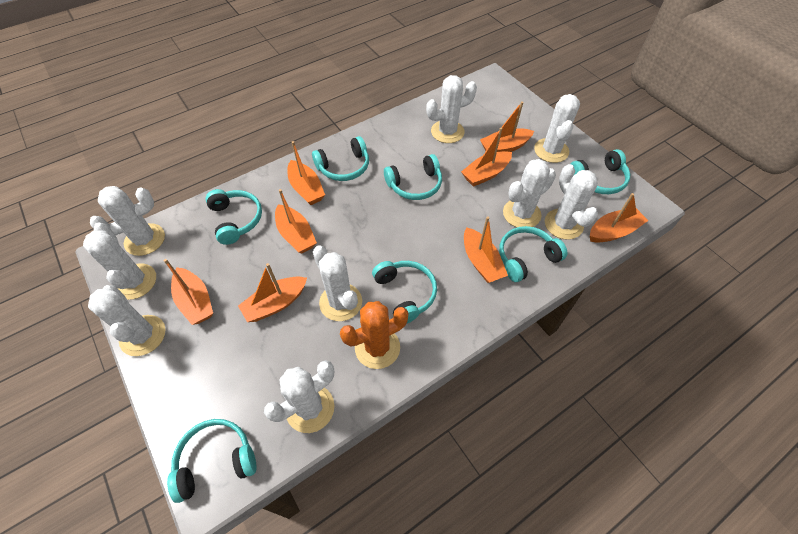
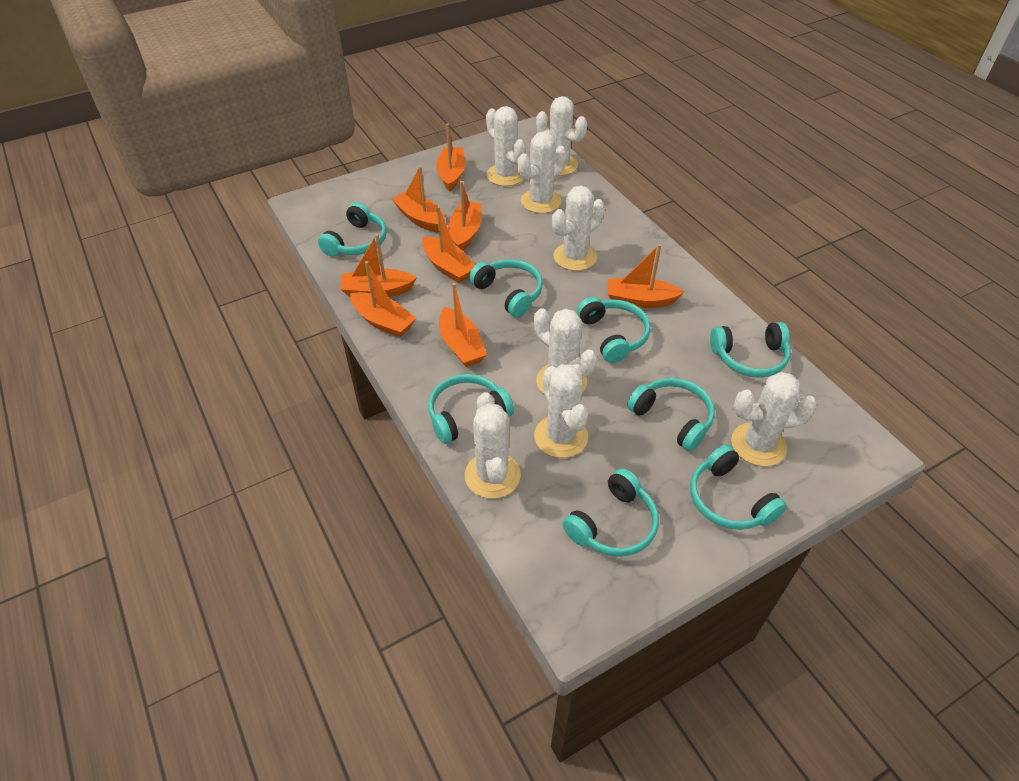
orange cactus: [340,301,409,369] = 1 -> none = 0
turquoise headphones: [167,419,257,503] [205,189,262,245] [312,136,369,181] [372,261,437,323] [384,154,442,200] [499,226,568,282] [570,149,630,194] = 7 -> [318,202,387,257] [428,374,514,444] [469,259,543,317] [563,468,659,557] [577,297,650,363] [627,378,715,451] [690,444,787,530] [710,322,791,378] = 8
white cactus: [83,222,156,300] [88,285,166,356] [90,186,165,256] [264,360,334,433] [313,245,362,321] [426,75,477,143] [503,159,556,227] [534,94,580,163] [545,164,598,240] = 9 -> [465,392,521,499] [486,106,526,186] [518,132,567,213] [534,308,597,395] [534,364,588,458] [536,96,587,176] [552,186,605,271] [731,372,817,466] = 8

